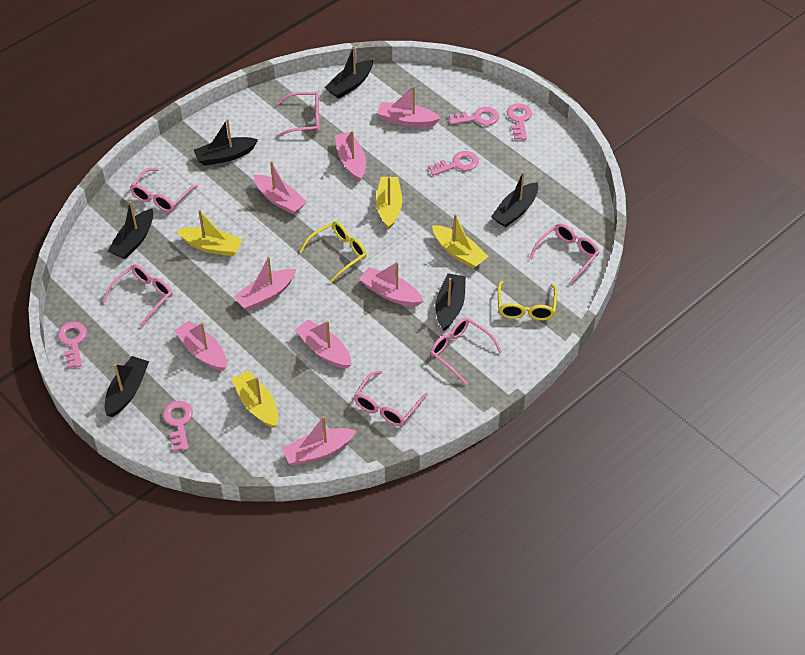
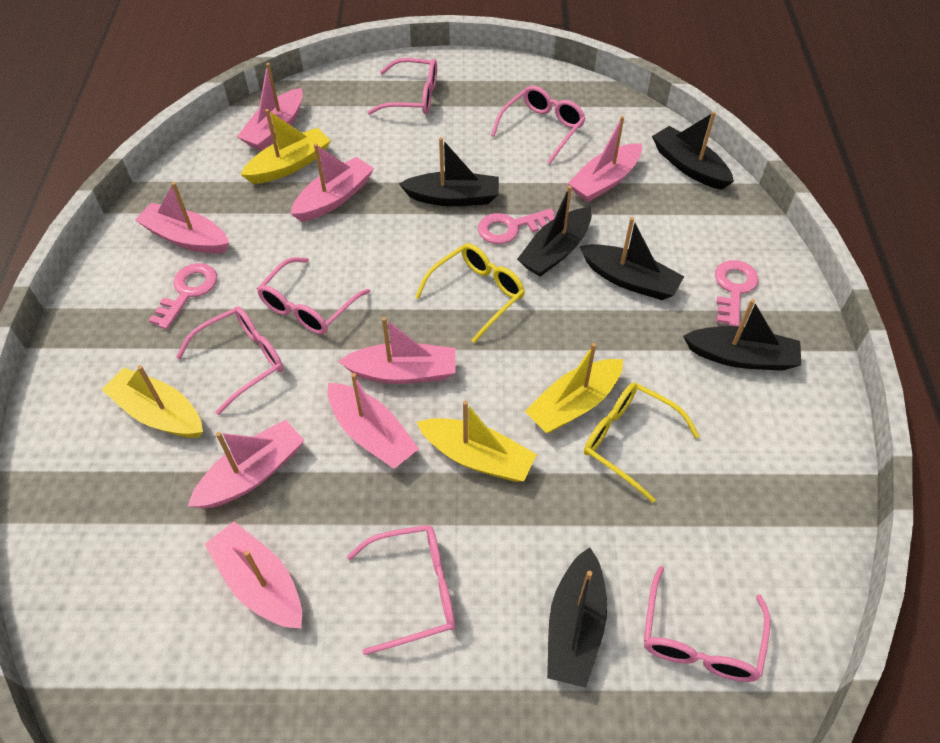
pink key: [58,322,87,368] [163,401,193,451] [428,151,479,176] [449,107,499,125] [507,103,532,140] = 5 -> [149,263,217,329] [478,209,555,244] [715,260,758,326] = 3

